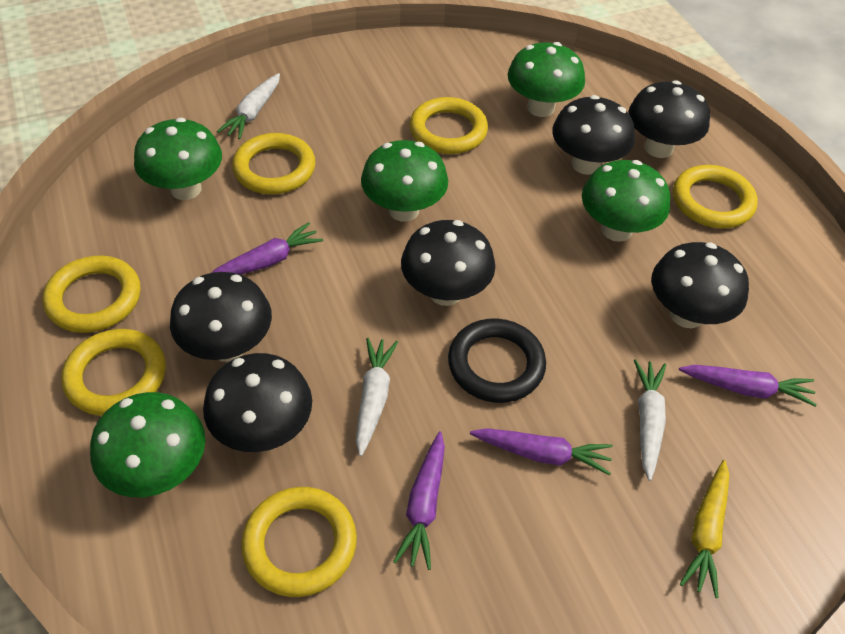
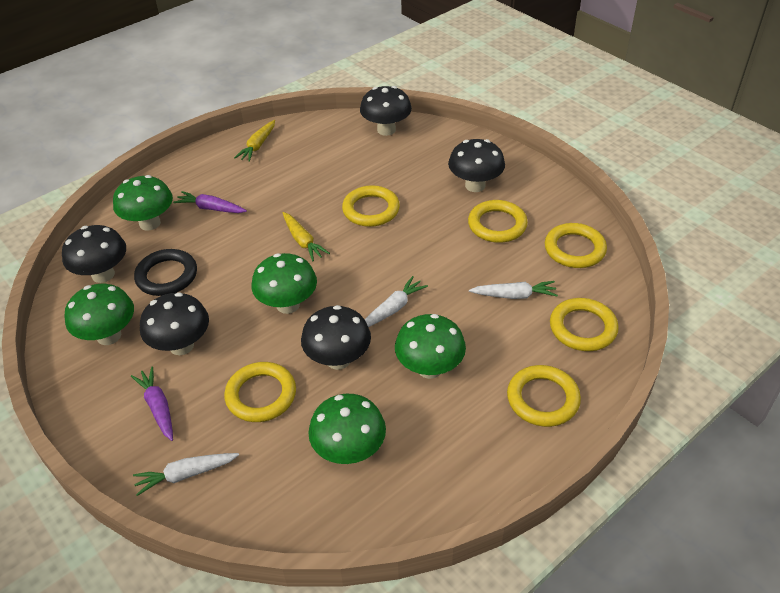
black mushroom: [170,272,272,362] [203,353,312,452] [401,220,495,306] [552,95,635,175] [628,80,710,158] [652,242,749,328] = 6 -> [62,225,126,283] [140,292,209,355] [301,305,371,370] [360,86,412,136] [448,139,505,192] = 5
purple carrot: [212,222,323,275] [393,431,445,570] [470,428,613,475] [679,365,817,407] = 4 -> [131,366,173,441] [173,191,247,213] = 2
yellow carrot: [680,460,729,598] = 1 -> [234,120,275,162] [283,212,330,261] = 2

